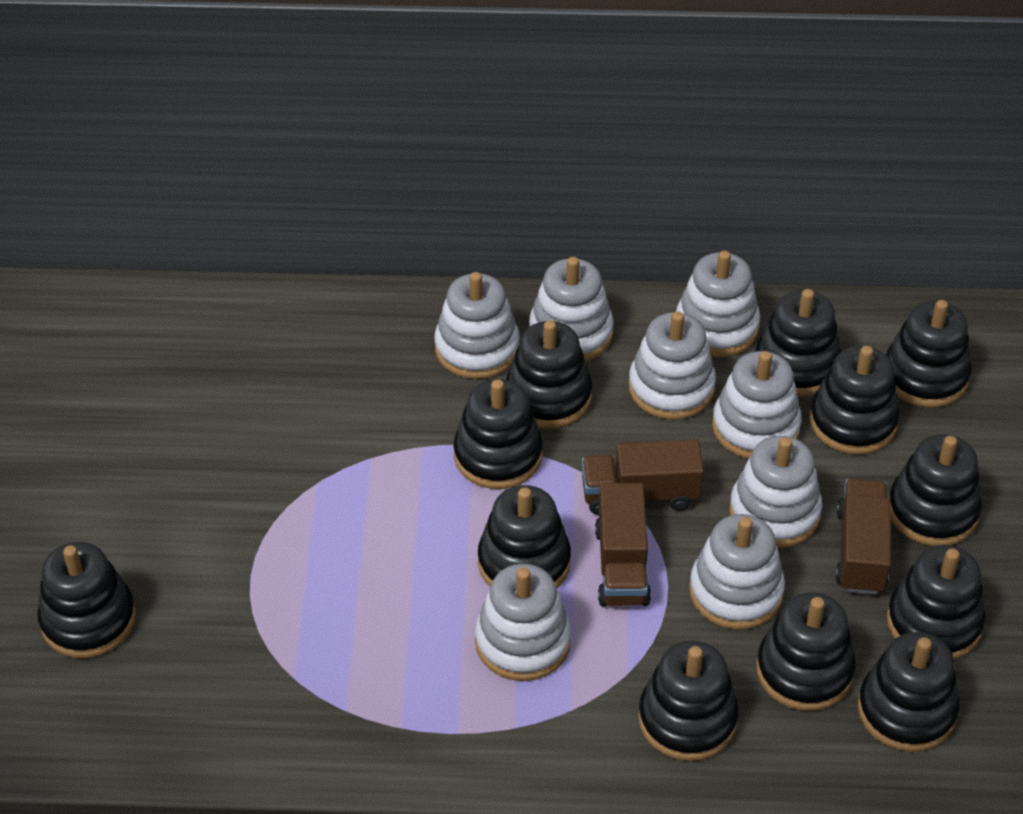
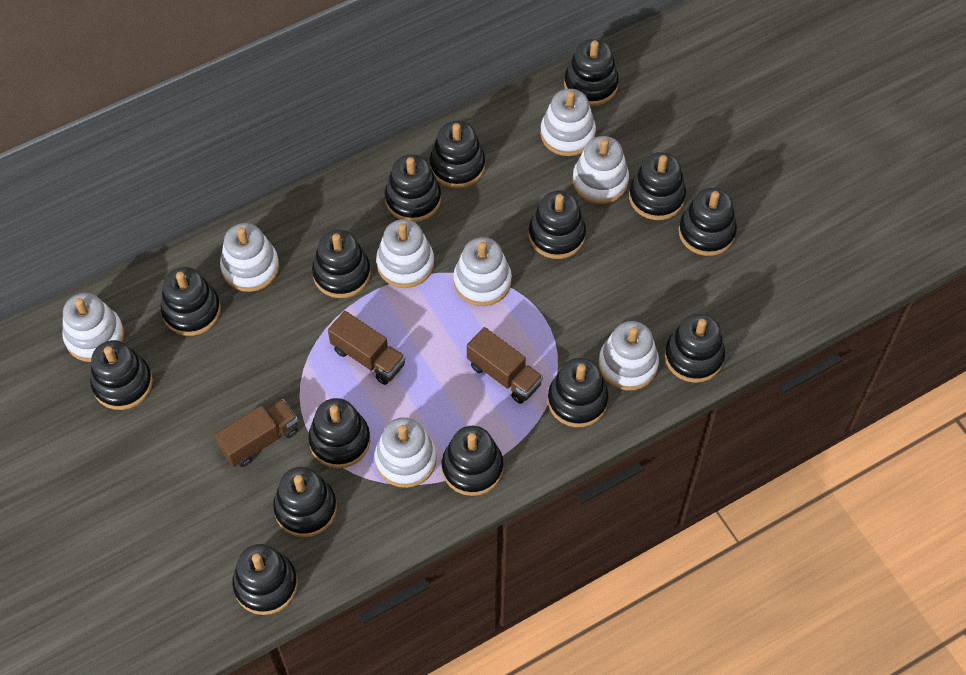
black stacking toy: [37,542,136,658] [454,379,543,489] [478,485,571,588] [506,320,592,428] [638,641,739,761] [756,289,841,397] [756,593,856,711] [809,346,900,455] [858,632,959,752] [886,300,972,408] [887,545,986,660] [889,434,982,546] = 12 -> [90,340,153,410] [160,267,221,336] [232,544,298,615] [273,467,337,537] [308,398,370,468] [312,229,371,298] [384,154,441,222] [429,121,485,189] [442,426,503,496] [529,190,586,259] [548,358,609,427] [564,39,619,106] [629,152,686,220] [664,313,725,383] [679,187,737,256] = 15

